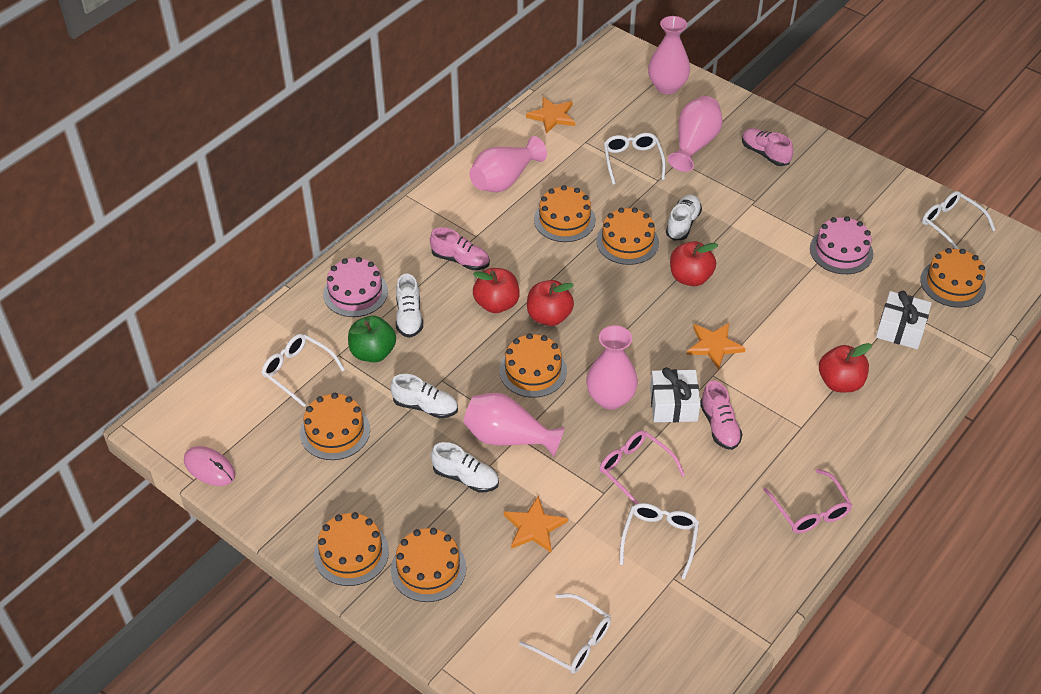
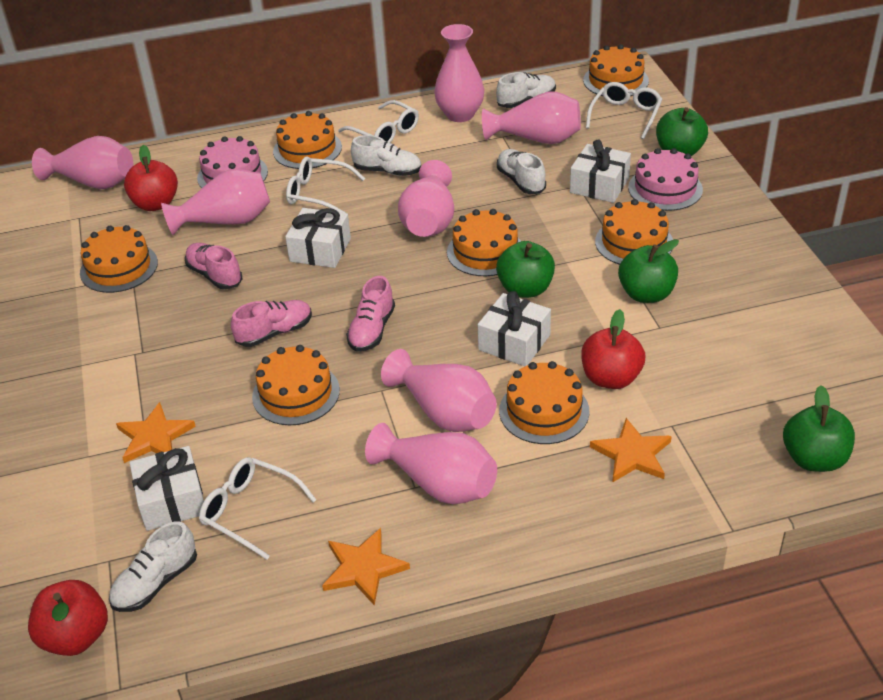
green apple: [348,316,396,362] = 1 -> [496,241,555,298] [618,239,679,303] [656,107,708,156] [783,385,855,472] = 4
pink glasses: [599,430,685,505] [763,469,852,534] = 2 -> none = 0
pink mouse: [184,446,235,486] = 1 -> none = 0
pink vase: [463,393,565,457] [469,136,547,192] [586,325,638,410] [648,16,690,94] [668,96,723,172] = 5 -> [32,136,133,189] [161,169,270,236] [365,423,497,504] [381,349,497,432] [398,160,454,237] [434,24,484,122] [482,92,581,144] = 7
red apple: [473,268,520,313] [527,280,574,326] [670,241,718,286] [819,343,872,392] = 4 -> [28,580,108,656] [124,145,178,211] [581,309,645,389] = 3
white gift: [650,367,701,422] [876,291,932,349] = 2 -> [130,446,204,531] [285,208,351,268] [478,291,551,366] [570,139,631,203] = 4
white glasses: [261,334,345,407] [519,593,611,674] [604,133,666,185] [619,503,699,580] [922,191,995,249] = 5 -> [199,457,316,560] [286,156,365,213] [338,100,419,143] [586,82,662,140] = 4

